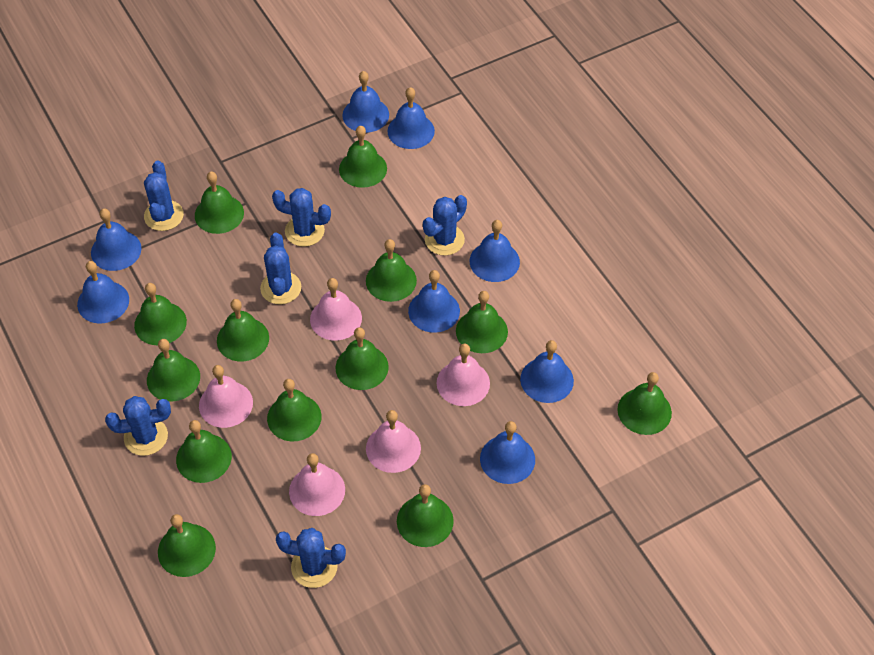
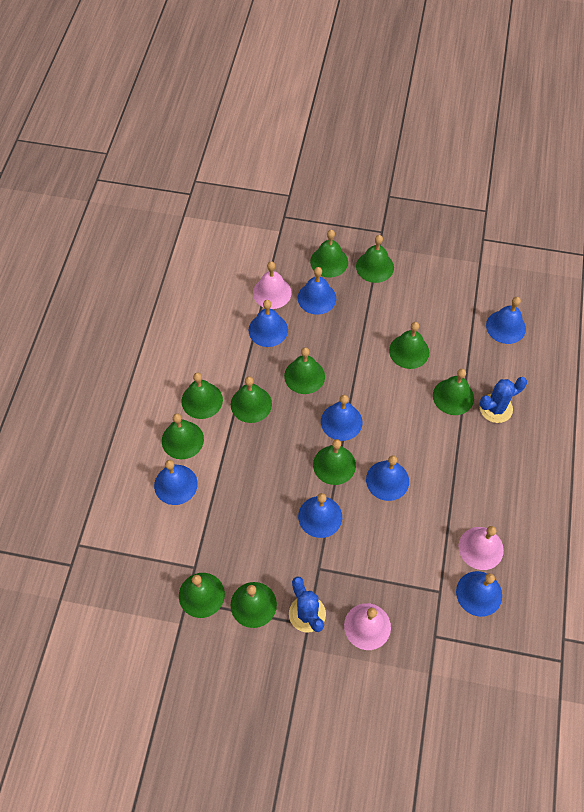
blue cactus: [105,396,171,456] [144,161,184,231] [260,233,301,304] [272,188,331,247] [276,528,346,588] [423,195,467,256] = 6 -> [289,576,326,633] [480,377,527,423] = 2
green bell: [134,283,187,345] [147,339,200,402] [158,514,216,577] [176,420,232,483] [195,171,244,234] [217,299,269,361] [267,379,322,441] [336,327,389,390] [339,126,387,188] [366,239,417,302] [397,484,454,547] [456,291,508,353] [617,372,672,435] = 13 -> [162,413,204,459] [179,573,225,618] [181,372,223,419] [230,582,277,628] [231,376,272,423] [284,347,325,394] [310,230,348,278] [313,439,356,485] [356,235,394,283] [389,322,429,369] [433,369,474,415] = 11
pink bell: [199,365,253,428] [289,453,345,516] [310,278,362,341] [366,410,421,473] [437,344,490,406] = 5 -> [253,261,292,309] [344,603,391,650] [459,526,504,570] = 3

